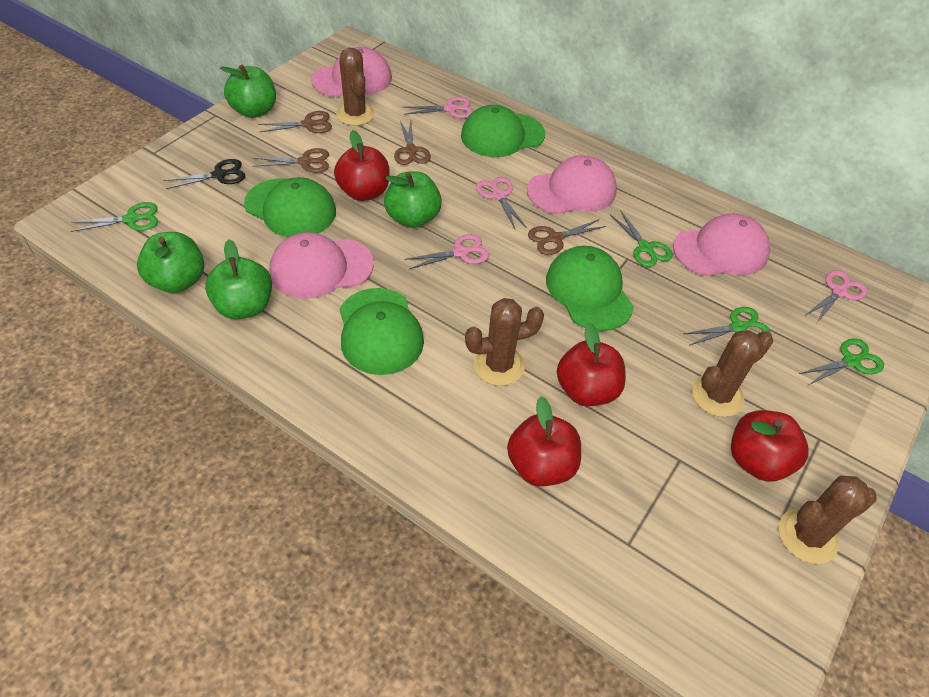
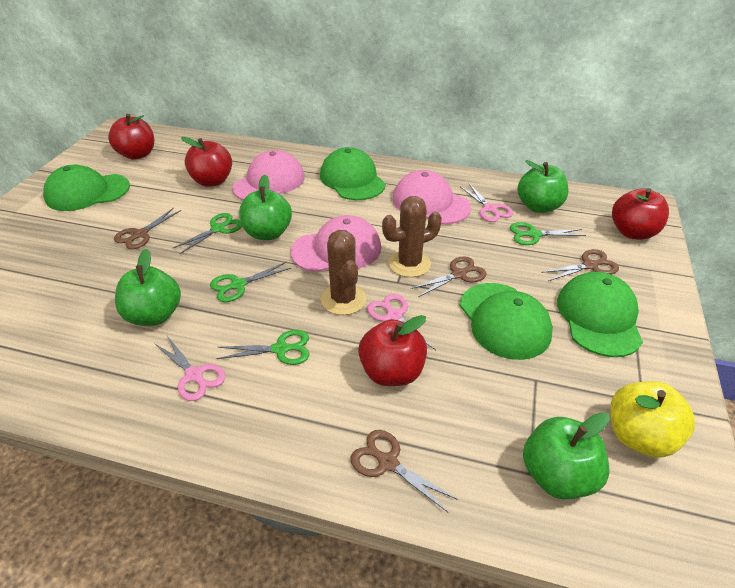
black scissors: [163,159,246,189] = 1 -> none = 0
brown cactus: [336,48,375,126] [465,298,544,386] [692,330,773,417] [779,476,877,564] = 4 -> [321,230,367,315] [382,196,442,277] = 2
pink cap: [270,232,374,299] [311,47,392,97] [527,155,617,214] [673,213,770,276] = 4 -> [232,150,305,200] [291,215,381,272] [393,170,471,224] = 3
pink scissors: [403,97,473,118] [405,234,489,269] [476,177,527,229] [806,270,868,324] = 4 -> [154,336,226,401] [367,294,436,350] [460,184,513,222] = 3
yellow apple: none = 0 -> [610,381,695,458] = 1

